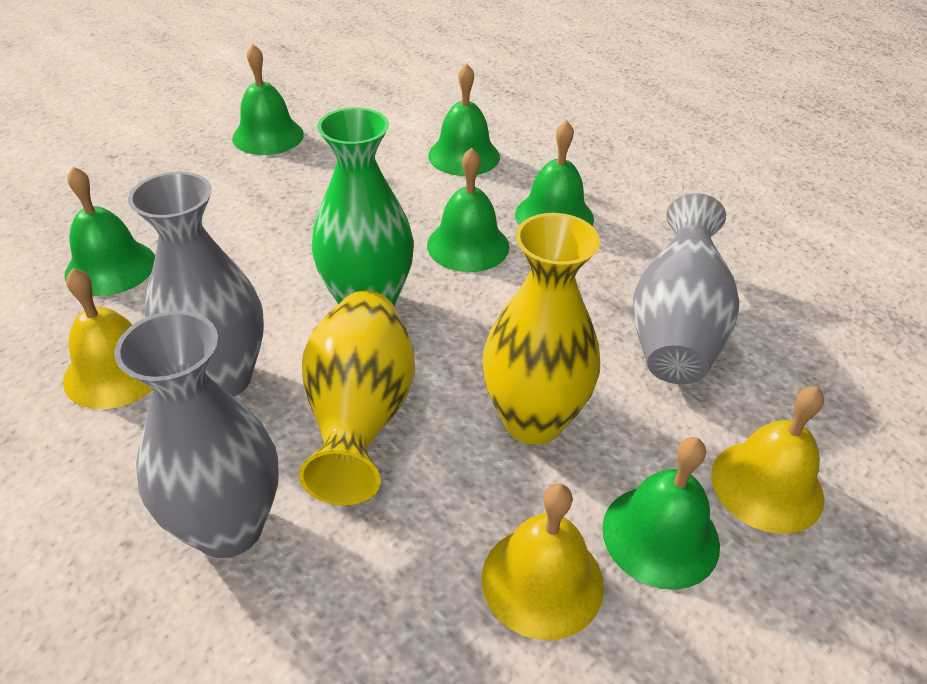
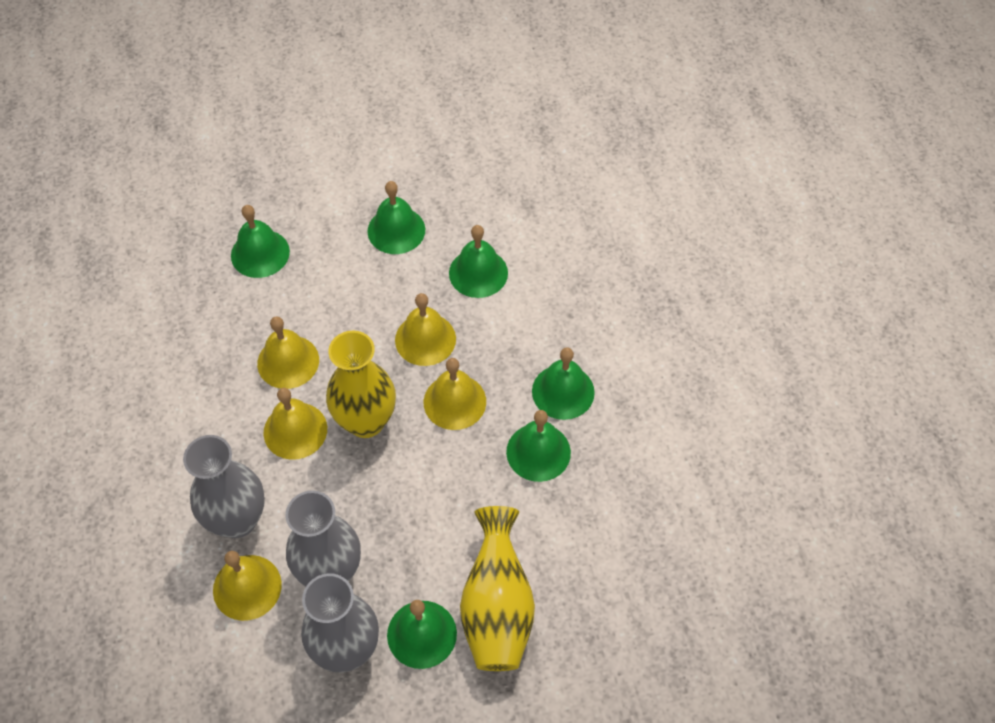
green vase: [312,107,414,305] = 1 -> none = 0
yellow bell: [63,268,152,409] [482,483,604,640] [711,386,825,534] = 3 -> [213,551,282,621] [257,316,319,389] [264,388,327,460] [395,293,456,366] [424,358,486,430] = 5

